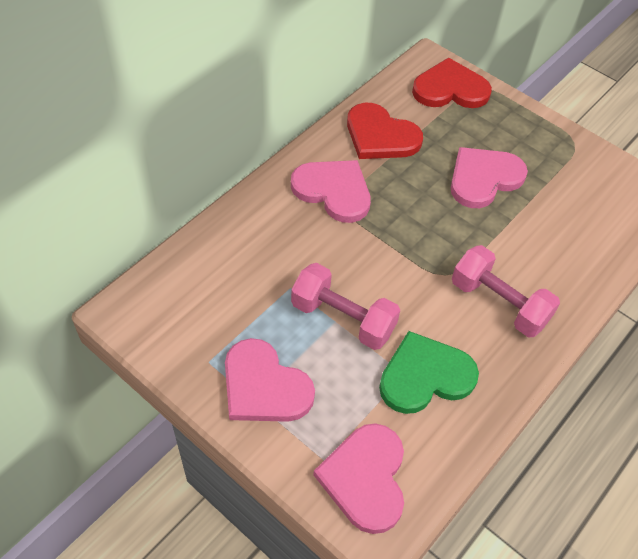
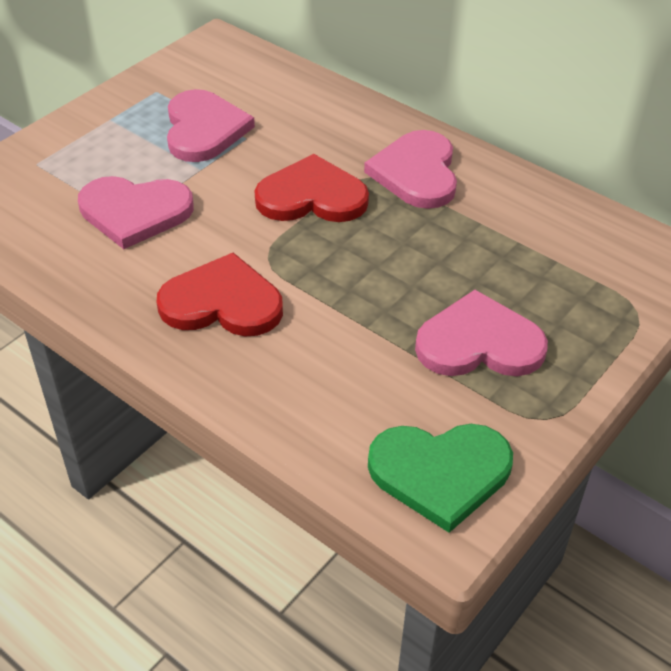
pink dumbbell: [291,263,400,350] [452,245,560,337] = 2 -> none = 0

